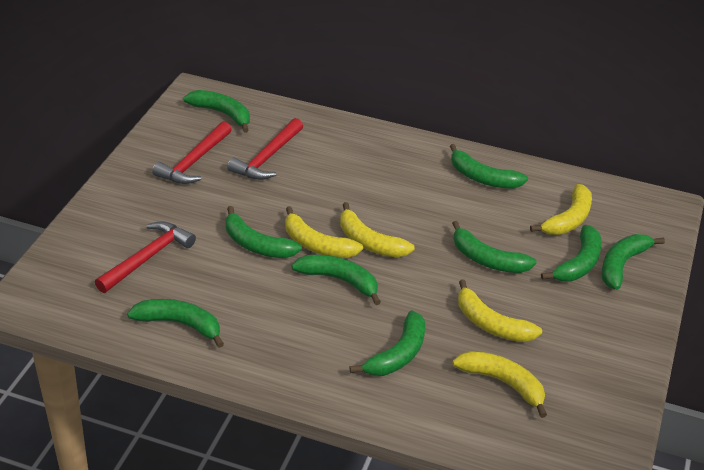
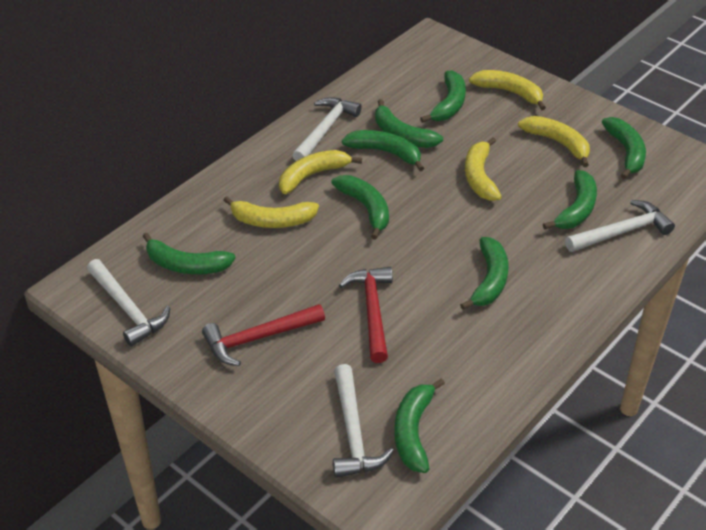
red hammer: [95,221,196,293] [152,121,232,184] [227,118,303,180] = 3 -> [202,304,325,366] [339,267,393,363] = 2
white hammer: none = 0 -> [87,259,170,347] [292,97,362,161] [333,364,394,478] [565,200,675,252] = 4

